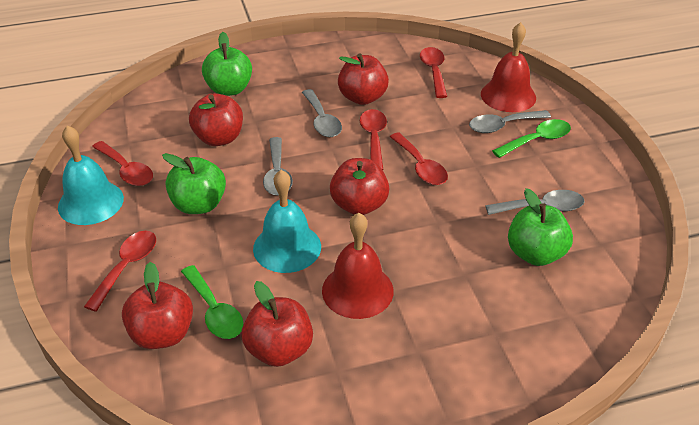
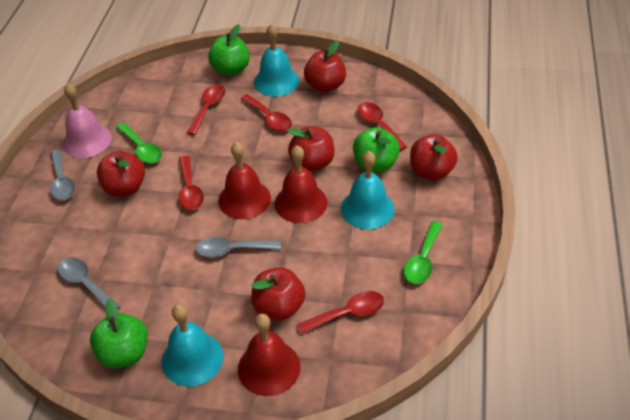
grey spoon: [263,137,293,196] [302,89,342,137] [469,110,551,133] [485,190,585,215] = 4 -> [50,149,75,201] [58,257,121,309] [195,237,281,257] = 3
pink bell: none = 0 -> [62,84,112,158] = 1
red bell: [322,213,394,319] [481,22,536,112] = 2 -> [218,142,271,219] [238,314,300,396] [274,145,327,223] = 3
turquoise bell: [58,125,124,225] [253,170,321,273] = 2 -> [162,304,224,387] [254,24,299,96] [341,151,394,229] = 3

